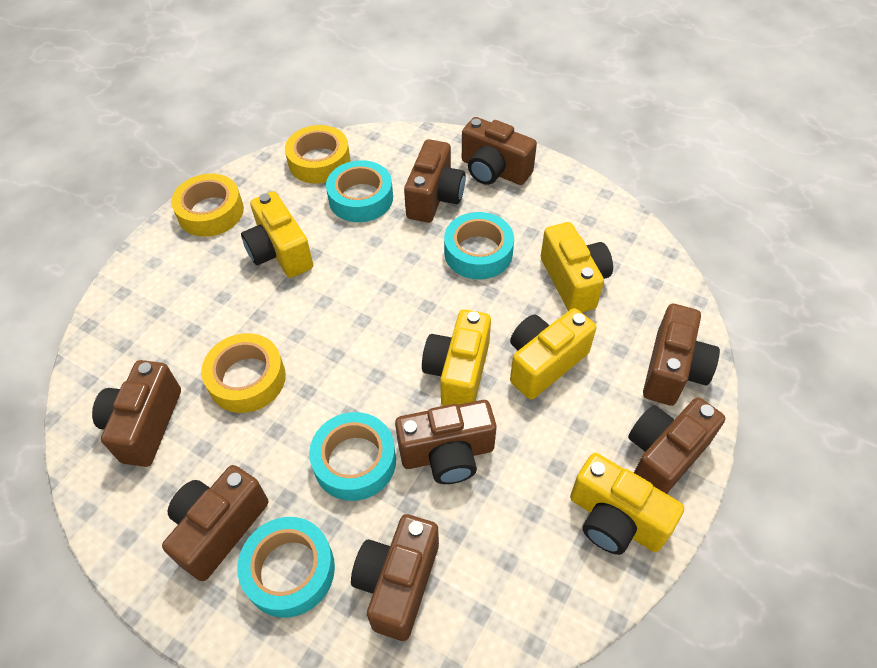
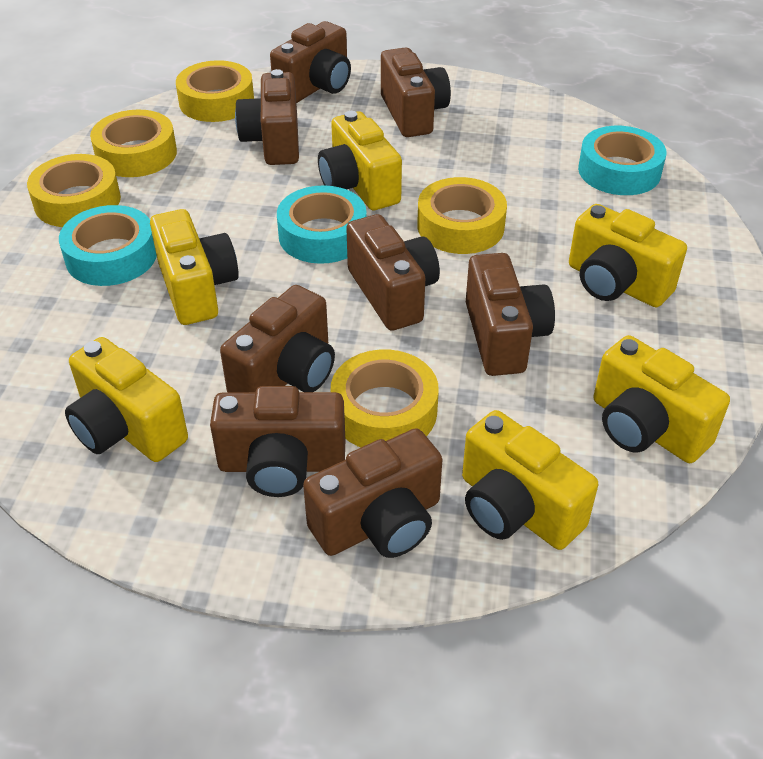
turquoise tape: [237,517,335,618] [309,412,396,501] [326,160,393,222] [444,212,514,279] = 4 -> [59,205,157,286] [277,185,367,264] [578,126,666,195] = 3
yellow camera: [241,191,313,278] [422,309,491,406] [510,308,596,400] [541,222,613,312] [570,453,684,555] = 5 -> [65,337,188,462] [150,209,239,325] [318,111,402,210] [462,410,598,550] [569,204,687,307] [593,335,730,463] = 6
yellow tape: [171,174,244,237] [201,333,286,413] [285,125,350,184] = 3 -> [27,154,121,227] [90,110,177,177] [176,60,254,122] [331,350,439,447] [417,177,507,254] = 5

